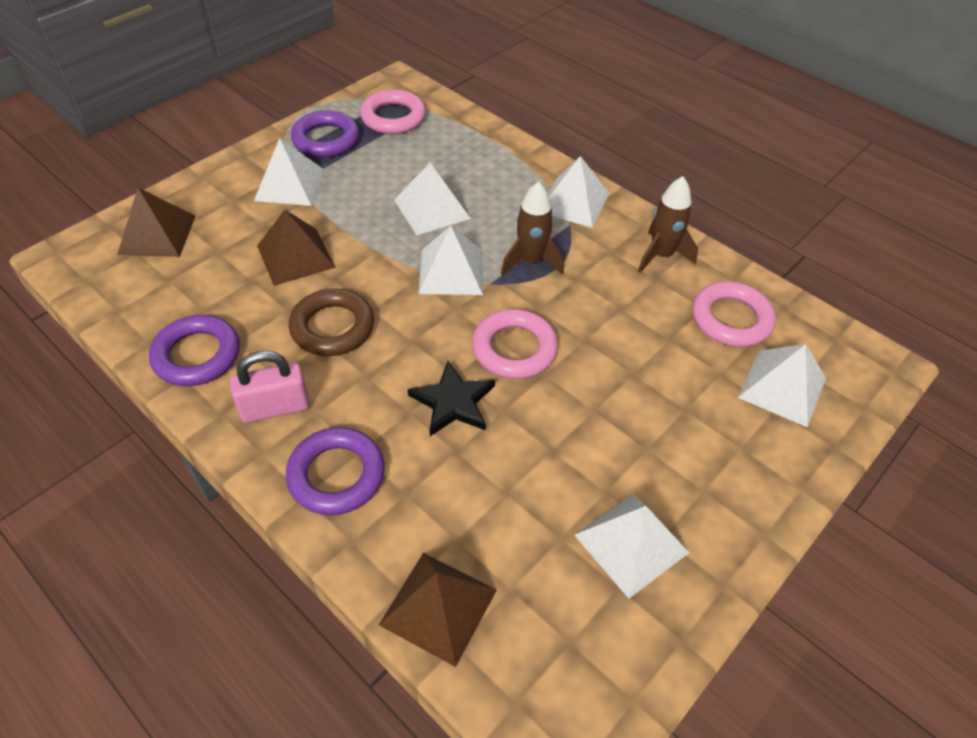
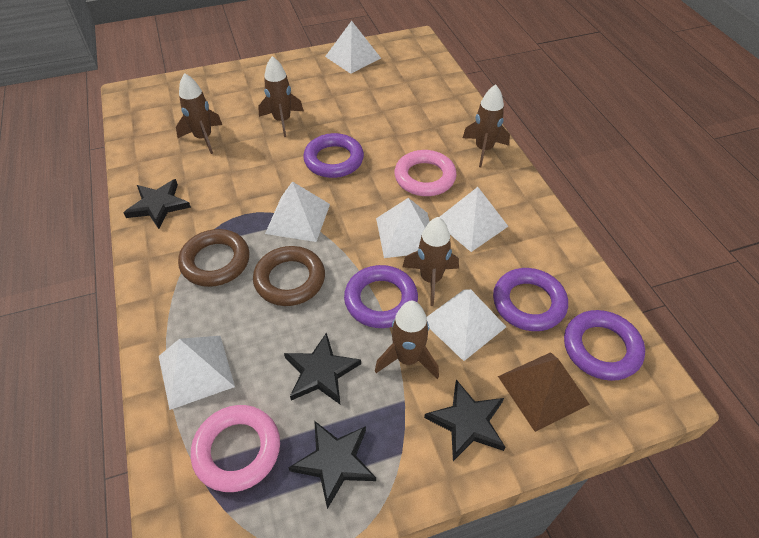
black star: [408,361,495,436] = 1 -> [124,179,191,229] [284,332,361,405] [289,421,376,509] [424,380,505,461] = 4
brown pyramid: [117,188,195,257] [257,210,335,286] [379,553,497,667] = 3 -> [498,352,590,432] = 1
brown ring: [289,288,374,356] = 1 -> [178,229,250,287] [253,246,325,306] = 2
brown rocket: [501,181,564,275] [638,176,698,273] = 2 -> [176,73,222,154] [258,56,304,137] [375,301,439,379] [403,217,459,306] [463,85,510,167] = 5
pink padlock: [230,351,310,423] = 1 -> none = 0
pink ring: [360,89,426,134] [472,309,558,379] [692,282,776,347] = 3 -> [191,405,280,492] [394,150,457,196] = 2
purple ring: [149,315,240,386] [286,427,385,515] [291,110,359,158] = 3 -> [303,133,364,178] [344,265,418,328] [493,268,568,331] [564,310,645,381] = 4

